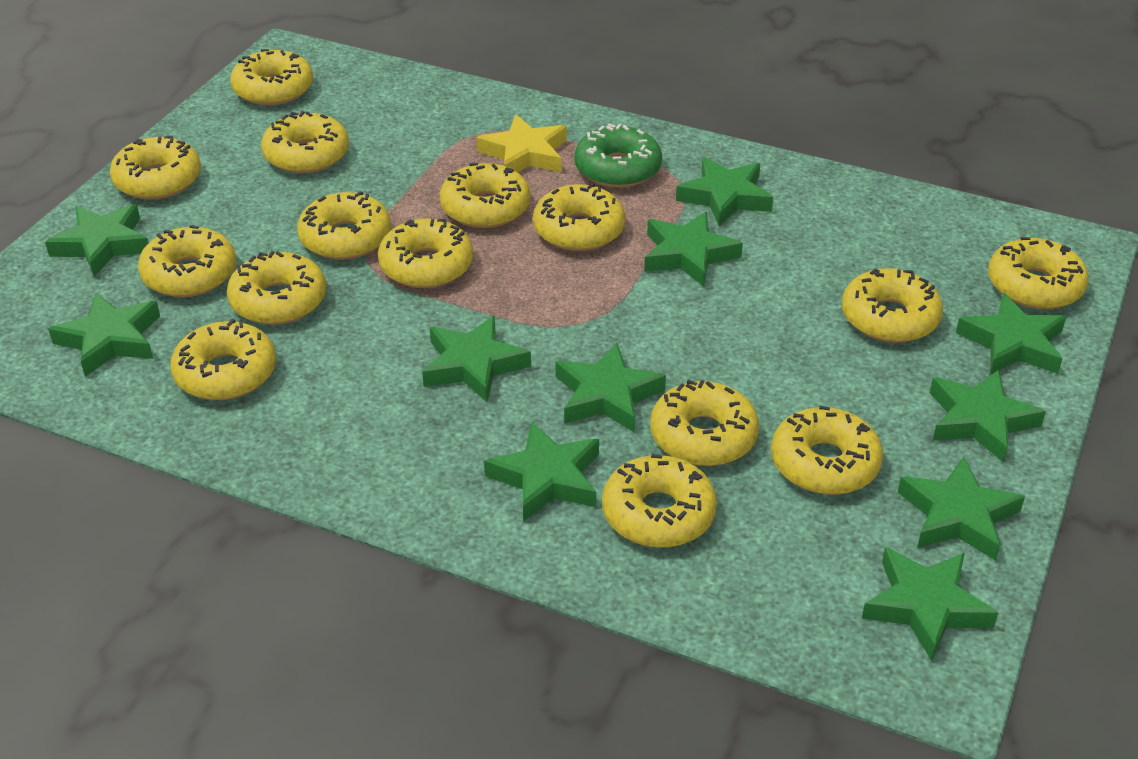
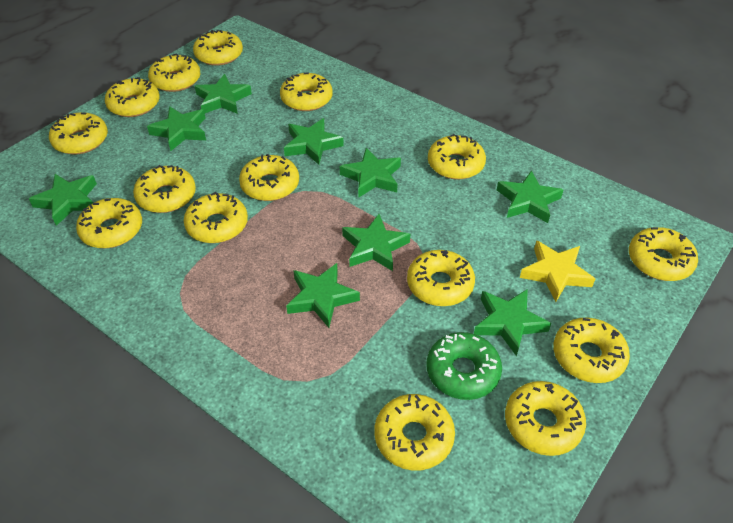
green star: [45,204,149,277] [48,293,160,377] [422,315,531,402] [484,422,599,521] [556,343,666,432] [644,211,743,287] [676,157,773,226] [862,547,998,661] [898,457,1025,561] [930,370,1046,463] [956,293,1066,375] = 11 -> [29,174,97,226] [147,106,206,151] [195,74,252,114] [284,118,344,165] [286,263,360,328] [340,148,401,198] [342,214,410,271] [474,289,551,356] [497,170,563,223] = 9

